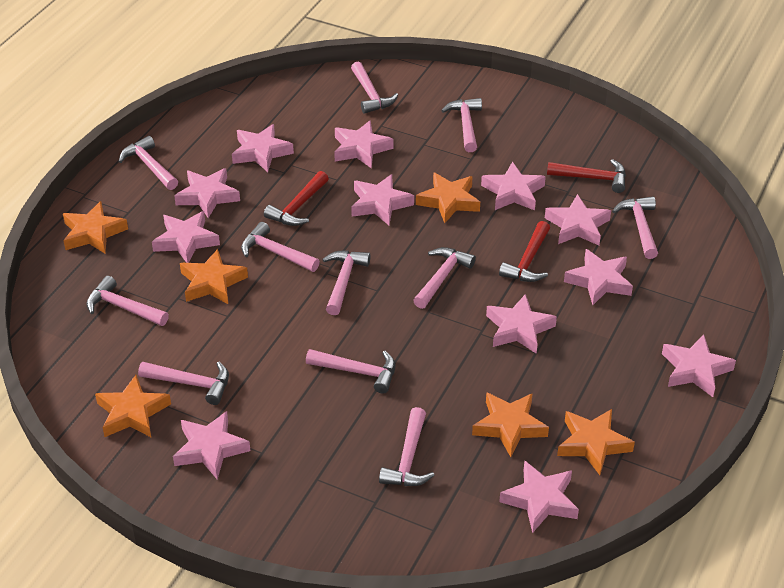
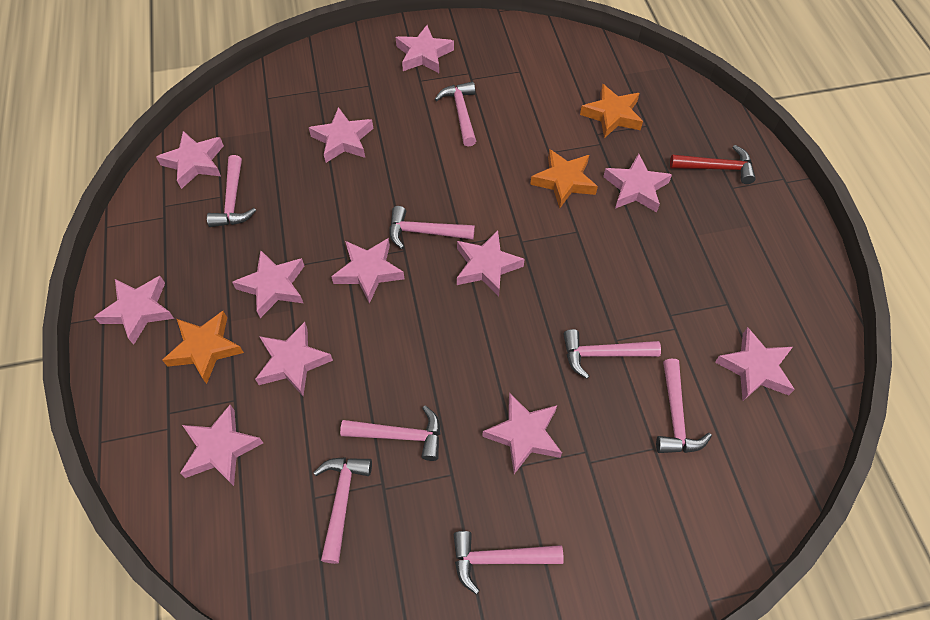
orange star: [63,201,128,254] [95,375,171,437] [180,249,248,304] [416,172,480,223] [472,392,549,457] [557,409,635,475] = 6 -> [162,311,244,384] [530,149,598,208] [580,84,643,138] = 3
pink hammer: [86,276,169,326] [119,136,178,190] [138,362,229,405] [241,222,320,272] [306,349,396,394] [322,250,371,315] [351,61,398,114] [379,407,435,486] [413,247,476,309] [441,98,482,152] [612,197,658,259] = 11 -> [207,155,256,227] [313,457,372,564] [340,406,441,461] [389,206,475,249] [435,82,476,147] [454,531,564,594] [563,329,661,379] [656,359,712,453] = 8
red hammer: [264,171,329,226] [499,221,550,282] [547,159,626,193] = 3 -> [670,145,756,184] = 1

